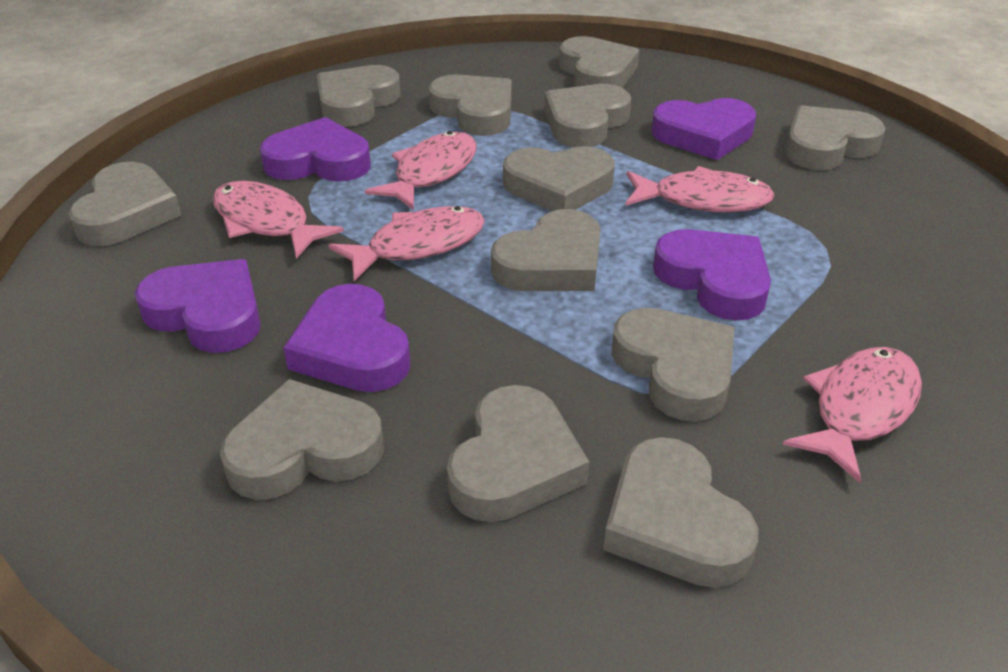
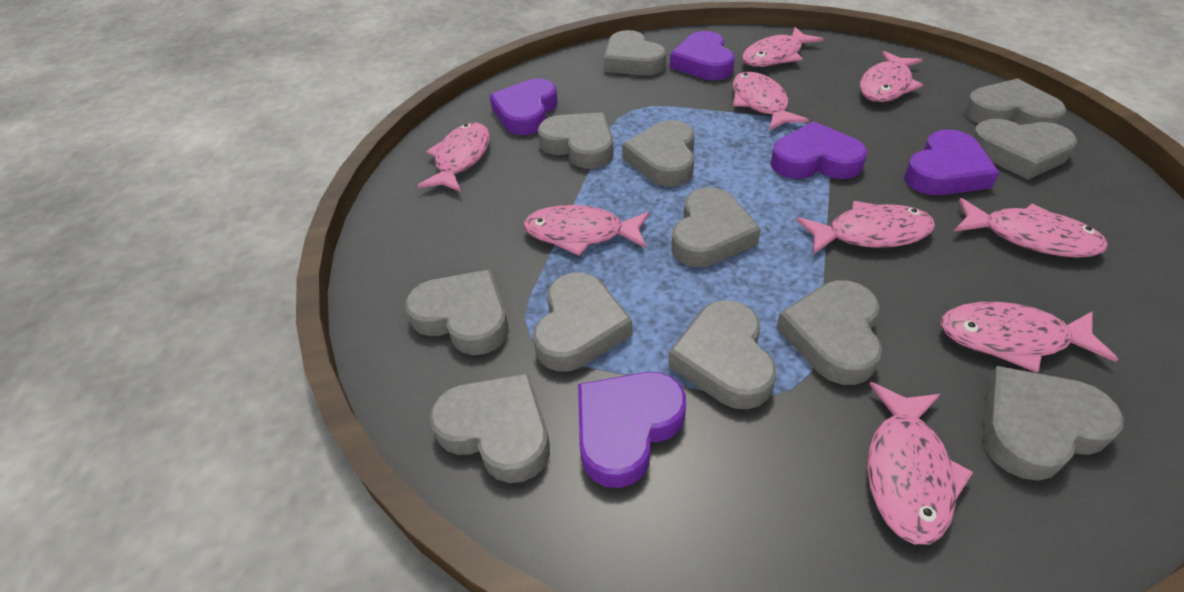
pink fish: [212,181,344,259] [328,206,485,281] [365,131,477,210] [626,166,775,212] [783,347,922,483] = 5 -> [417,122,490,192] [523,205,649,256] [732,72,809,131] [742,27,824,67] [796,201,935,255] [860,51,923,102] [867,382,973,545] [941,302,1118,373] [954,198,1108,258] = 9

